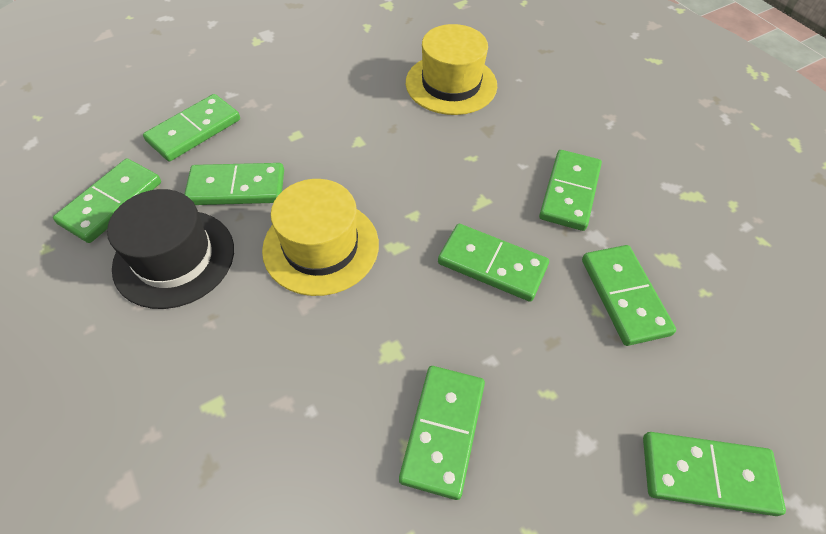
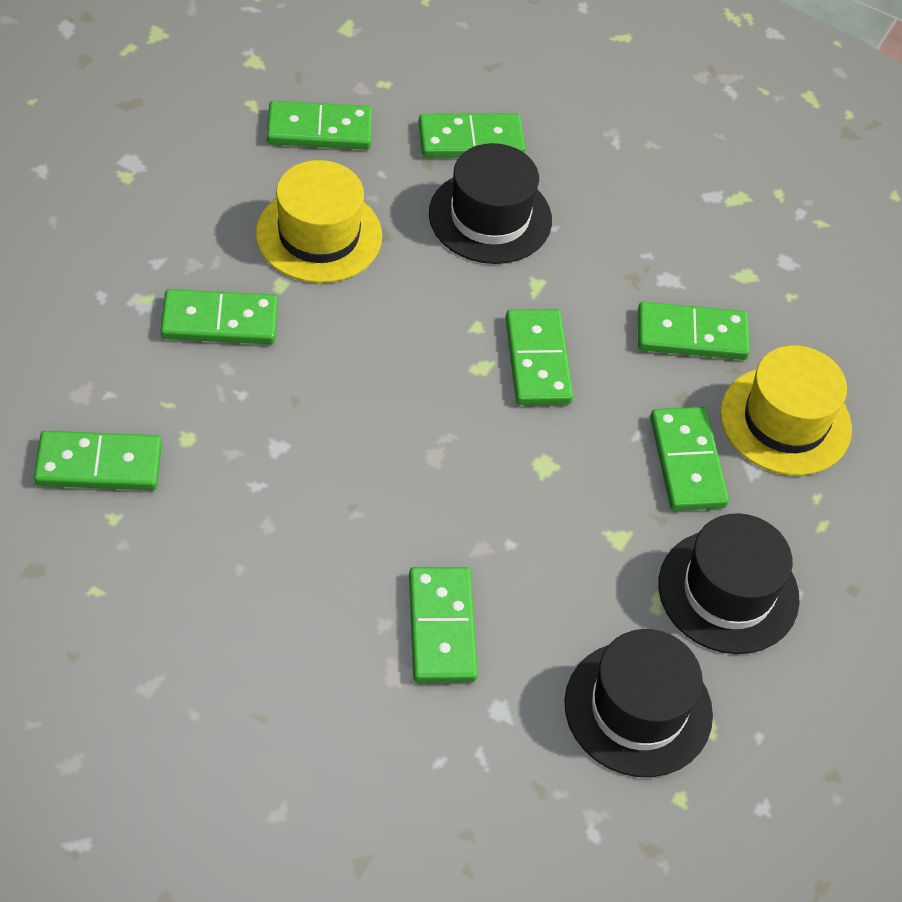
black hat: [107,189,234,309] = 1 -> [429,143,552,264] [564,629,713,777] [658,513,800,654] = 3

